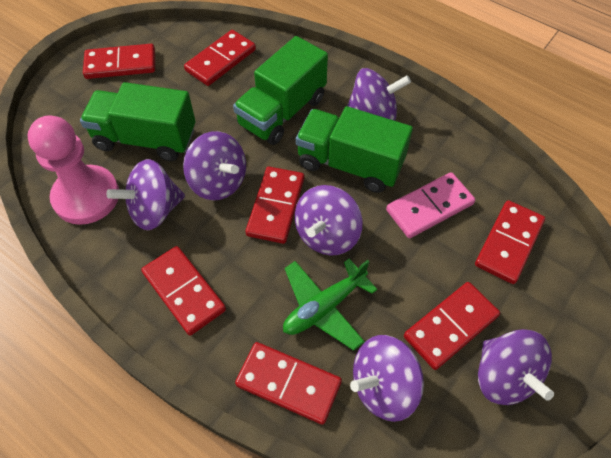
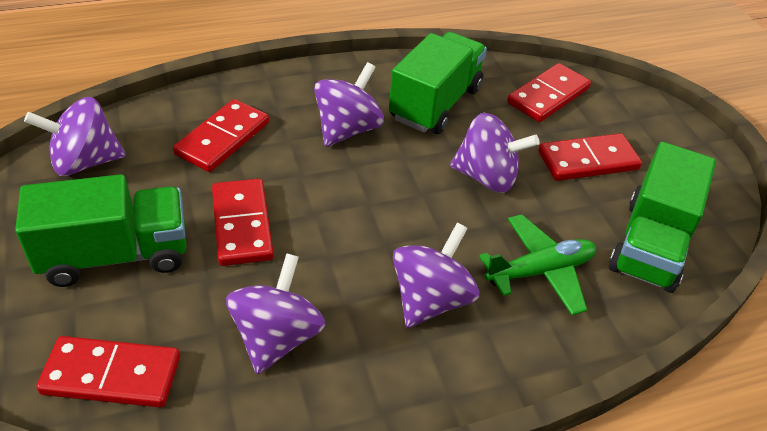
pink domino: [386,172,475,238] = 1 -> none = 0
pink pawn: [28,115,119,225] = 1 -> none = 0
purple spinning top: [106,159,185,230] [183,131,246,200] [295,185,363,255] [347,68,411,121] [350,335,424,422] [478,329,554,405] = 6 -> [24,97,126,176] [226,253,325,374] [314,62,384,147] [393,223,479,328] [450,113,540,193] = 5
red domino: [83,44,155,79] [141,246,226,335] [184,30,256,86] [235,342,342,425] [245,167,305,244] [404,282,500,370] [475,200,545,284] = 7 -> [36,336,180,407] [173,99,269,172] [212,179,274,266] [507,63,591,122] [538,133,642,181] = 5

